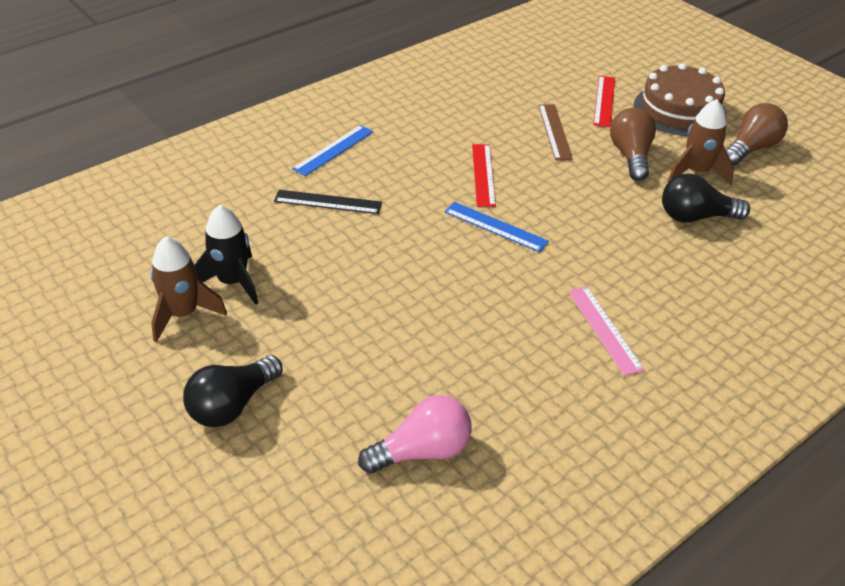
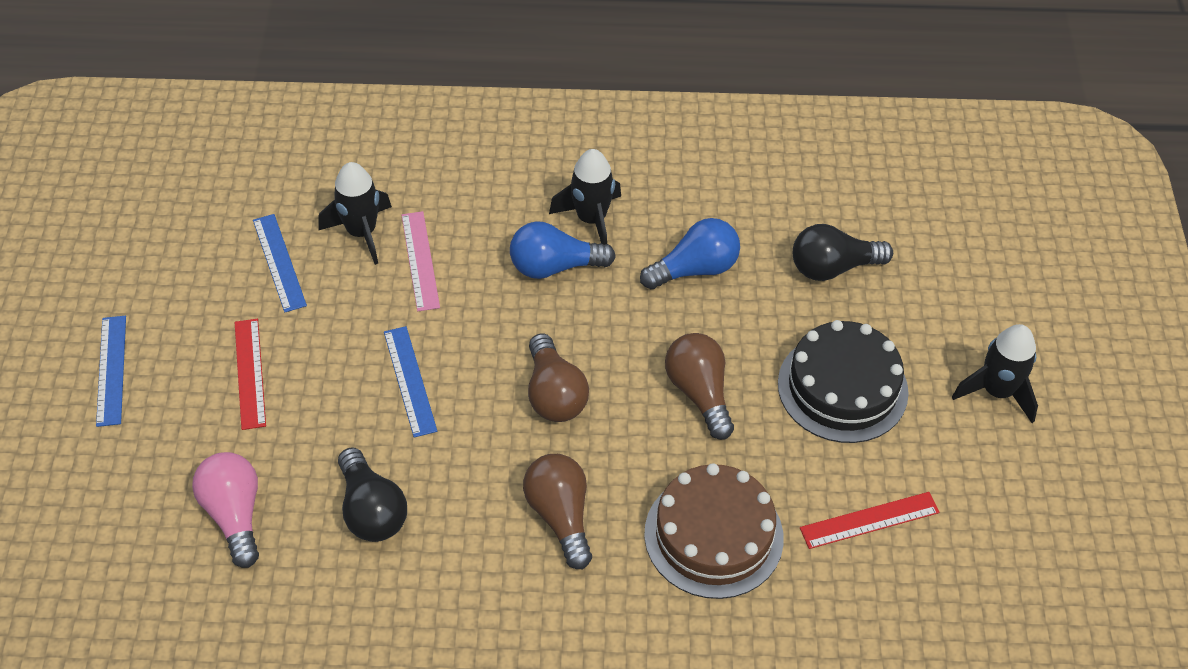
black cake: none = 0 -> [778,320,909,443] = 1
black rocket: [194,205,258,305] = 1 -> [318,162,392,265] [549,149,621,245] [952,324,1038,423] = 3
black ruler: [274,190,382,214] = 1 -> none = 0
blue light bulb: none = 0 -> [510,221,616,279] [640,218,740,289] = 2
blue ruler: [292,125,373,176] [445,202,549,252] = 2 -> [96,316,126,427] [253,214,307,312] [384,326,437,438] = 3
brown light bulb: [610,108,656,181] [726,103,788,165] = 2 -> [523,454,592,569] [528,333,589,422] [665,333,734,440] = 3
brown rocket: [151,236,227,342] [668,99,734,185] = 2 -> none = 0
brown ruler: [538,104,573,160] = 1 -> none = 0

